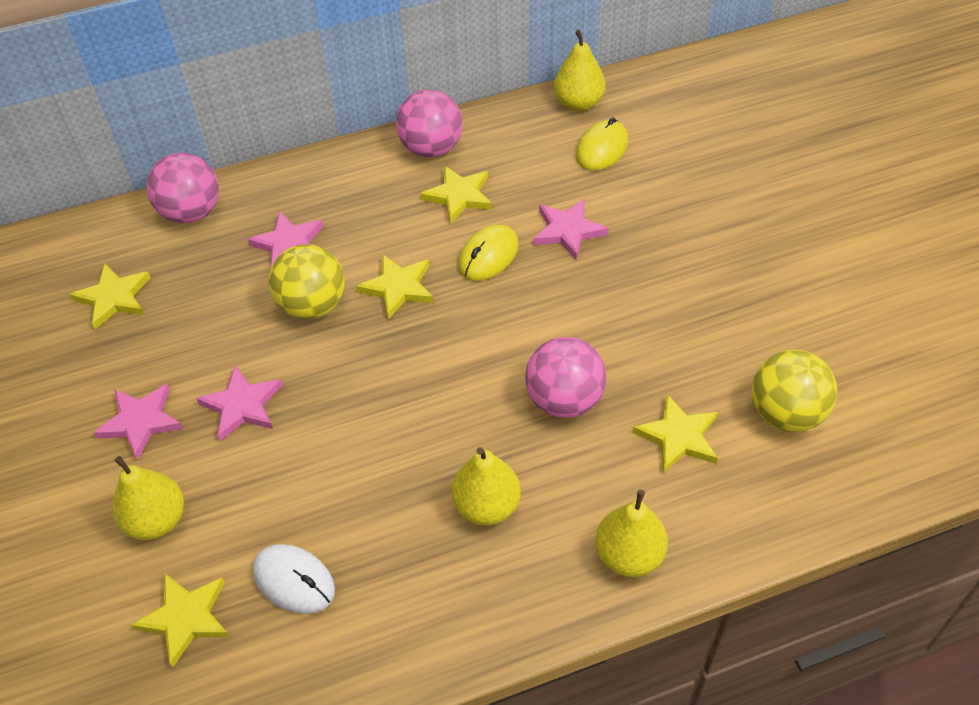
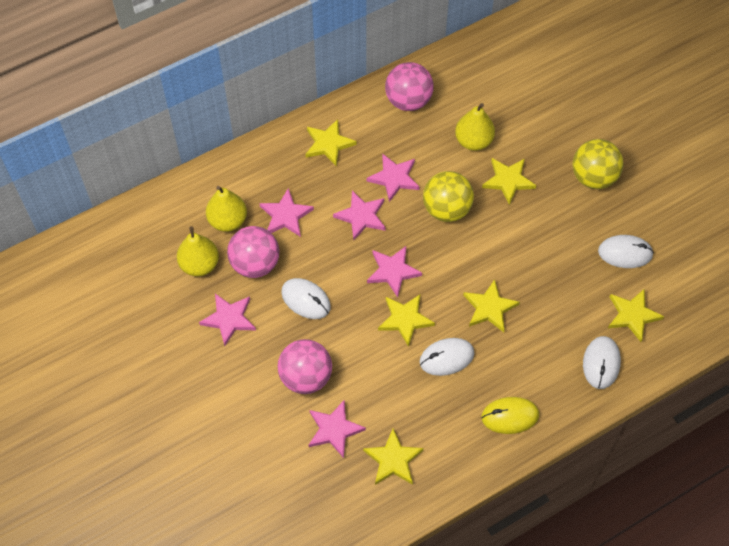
pink star: [93,384,183,460] [196,365,283,441] [248,211,323,267] [533,199,608,260] = 4 -> [199,294,256,346] [259,188,314,237] [309,400,366,458] [333,190,386,240] [367,153,420,202] [367,246,422,297] = 6
white mouse: [253,544,335,614] = 1 -> [281,278,331,319] [419,338,474,376] [583,336,621,389] [598,235,654,268] = 4
yellow mouse: [458,225,519,281] [576,117,628,170] = 2 -> [481,397,539,434] = 1
yellow pear: [113,456,184,540] [451,447,521,525] [554,30,606,111] [595,490,668,577] = 4 -> [177,226,219,276] [206,186,247,232] [455,103,495,151] = 3
yellow star: [70,264,151,329] [131,574,229,668] [356,254,434,320] [420,165,493,224] [632,394,718,473] = 5 -> [305,119,357,167] [363,429,423,485] [378,294,435,347] [463,279,520,332] [482,158,536,205] [608,289,664,342] = 6

